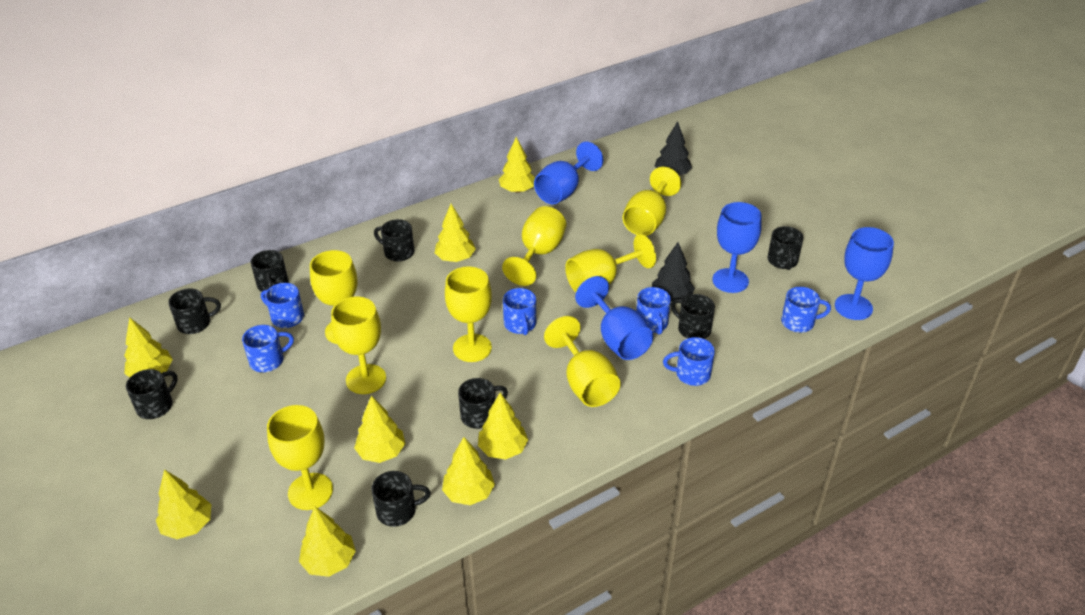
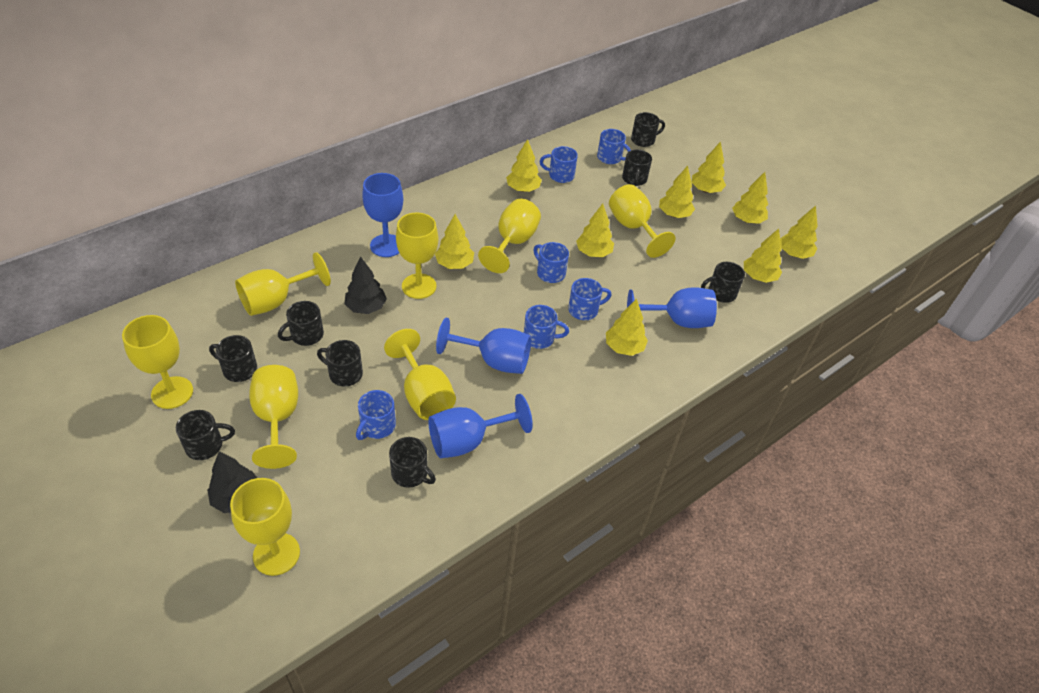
yellow tree: [124,317,173,377] [156,470,211,539] [299,506,356,577] [354,396,406,463] [435,204,476,262] [442,437,495,505] [478,393,528,460] [499,137,535,193] = 8 -> [435,214,474,269] [506,139,542,192] [576,203,614,257] [606,299,648,356] [659,166,695,218] [691,141,726,193] [732,172,768,224] [744,229,782,283] [780,206,818,259] = 9

